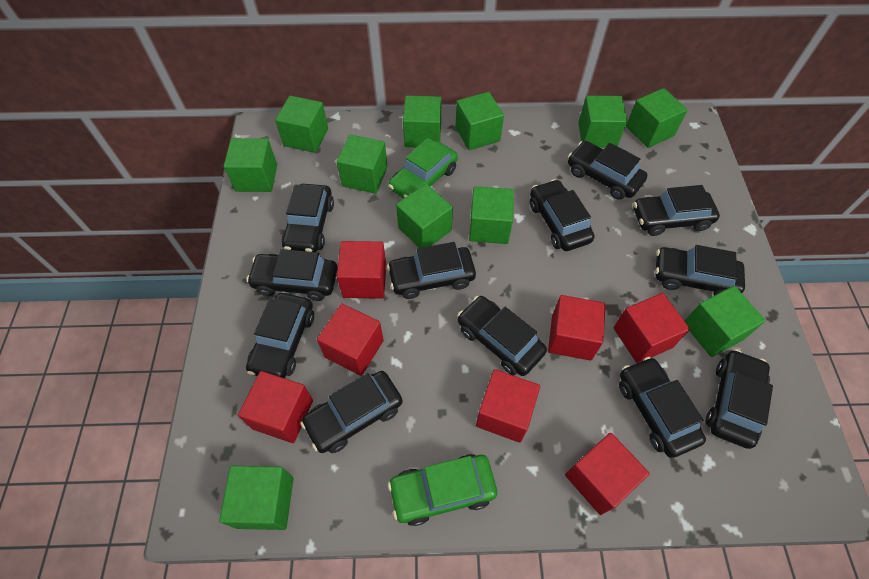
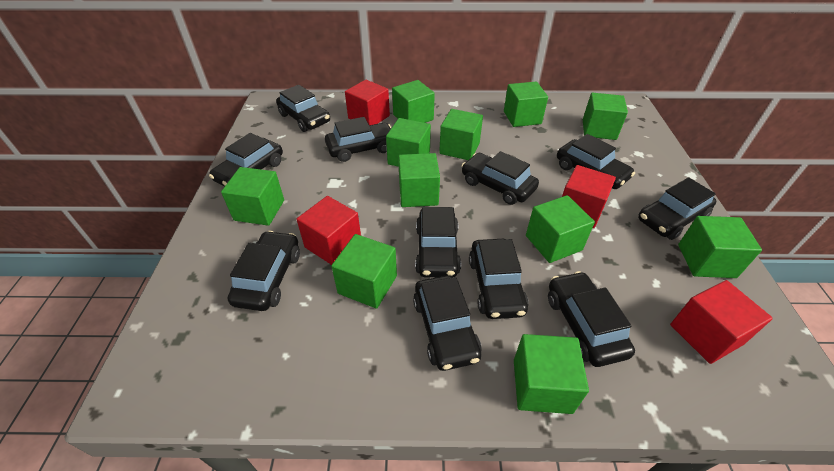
black car: [246,249,338,301] [246,293,314,378] [282,184,334,252] [301,371,403,453] [387,242,476,299] [458,296,547,376] [530,179,595,251] [568,141,647,200] [619,357,706,458] [633,185,720,236] [655,245,745,295] [706,349,773,449] = 12 -> [209,133,283,187] [228,231,300,311] [276,85,330,132] [325,117,391,162] [413,275,482,371] [415,207,461,278] [461,151,539,205] [469,239,529,319] [548,271,635,367] [557,134,635,189] [638,177,716,240] = 11
green car: [388,138,458,199] [388,454,497,526] = 2 -> none = 0
red cube: [238,371,313,443] [317,303,384,376] [337,241,386,299] [476,369,540,443] [548,295,606,361] [565,433,650,515] [613,293,690,363] = 7 -> [297,196,361,265] [345,80,390,125] [562,165,616,228] [670,280,773,364] = 4

